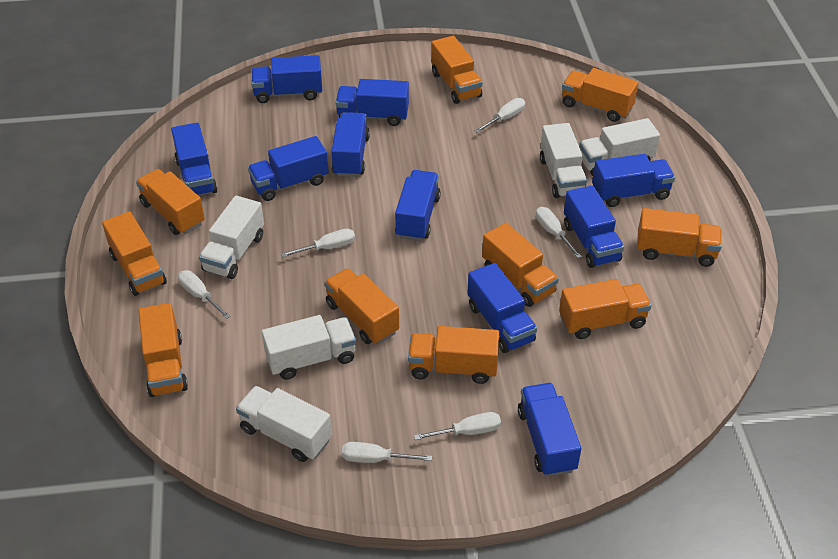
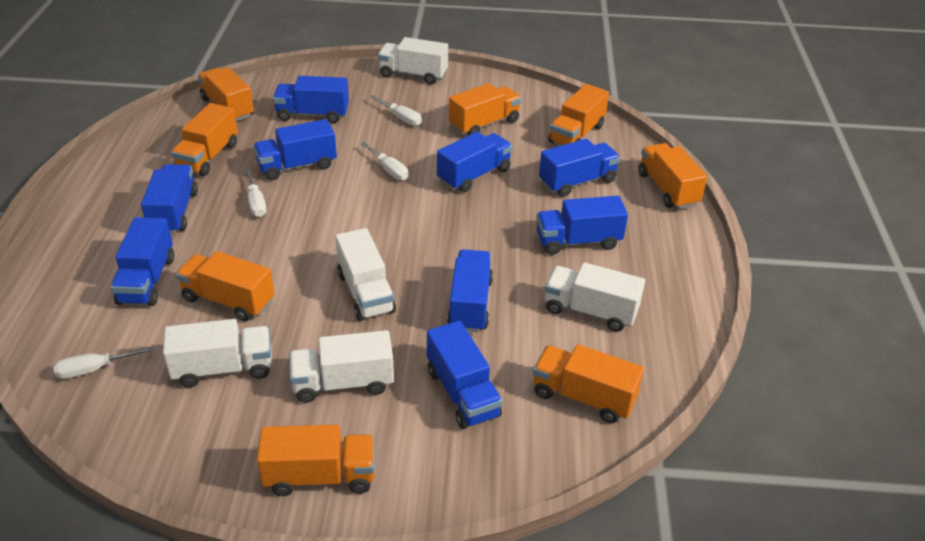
blue truck: [171,122,218,195] [248,136,329,201] [251,55,322,103] [331,112,370,177] [335,79,409,126] [395,170,441,241] [467,263,537,353] [518,383,581,477] [564,185,624,268] [592,154,675,207] = 10 -> [111,217,174,306] [141,164,198,234] [253,119,337,180] [273,76,349,123] [427,321,503,429] [437,132,512,192] [447,249,493,332] [536,196,628,255] [539,139,620,197] = 9
orange truck: [102,211,167,296] [136,169,205,235] [138,303,188,397] [324,268,399,344] [408,326,499,384] [431,36,482,104] [482,223,559,307] [559,279,651,339] [562,68,638,122] [637,208,722,267] = 10 -> [171,103,238,176] [176,251,274,321] [198,67,254,121] [257,425,375,496] [449,83,521,136] [533,344,644,423] [548,84,609,145] [638,143,707,209] = 8
white screwdriver: [178,270,231,319] [281,229,355,257] [342,442,432,463] [414,412,501,440] [475,98,525,133] [536,207,582,258] = 6 -> [53,346,155,379] [245,168,267,217] [361,142,408,180] [370,95,422,126] = 4

